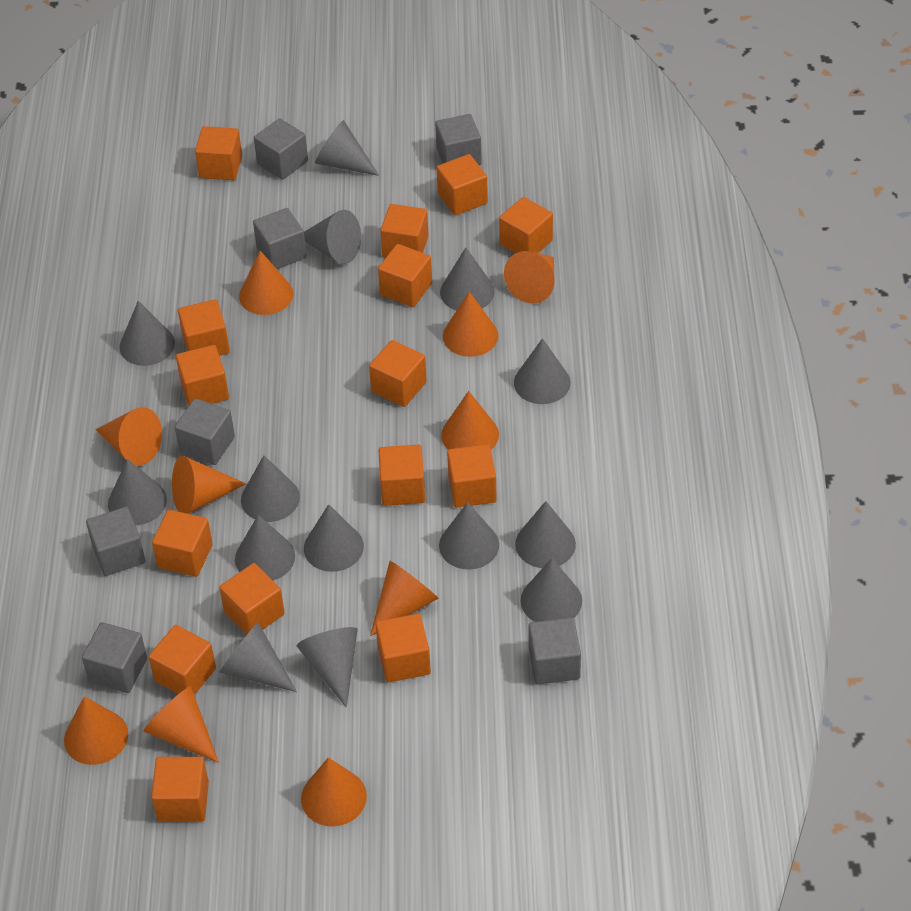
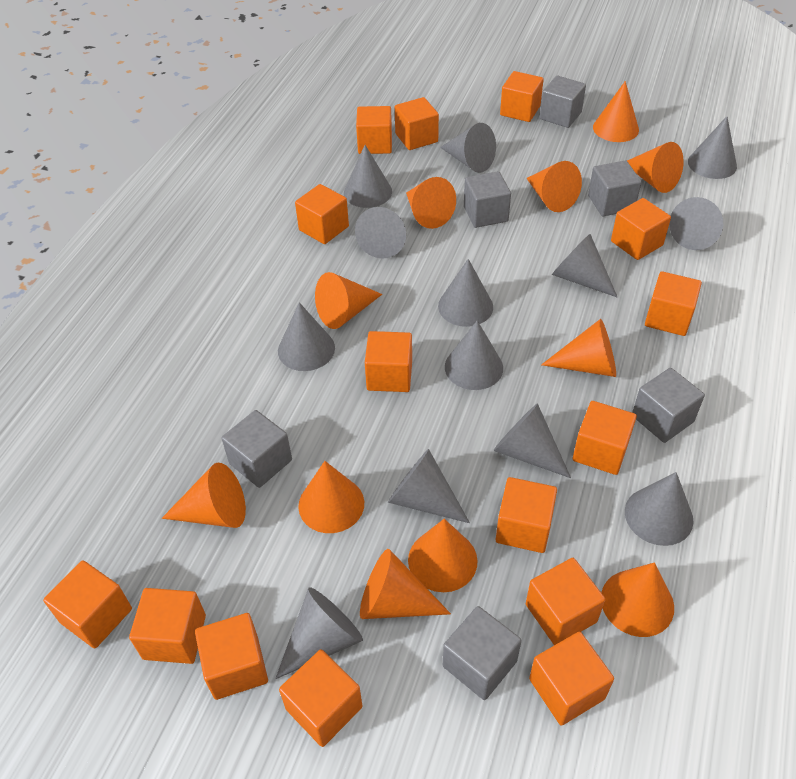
grey cone: [108,459,167,525] [120,301,175,366] [219,622,297,692] [235,515,295,581] [241,455,300,522] [297,627,358,707] [304,210,361,264] [304,504,364,572] [315,120,379,176] [439,502,499,570] [440,247,495,311] [514,338,571,404] [515,501,576,568] [521,558,582,622] = 14 -> [275,587,363,679] [278,302,335,371] [344,145,392,208] [355,207,406,259] [388,449,470,523] [438,259,493,327] [440,123,496,173] [445,320,503,390] [493,403,571,478] [552,234,617,297] [625,472,694,546] [669,197,723,250] [688,116,737,179] = 13
grey cube: [82,622,147,693] [86,507,145,576] [175,398,235,465] [253,208,307,269] [254,118,308,180] [435,114,482,165] [529,618,581,684] = 7 -> [222,410,292,488] [443,606,522,700] [464,171,511,228] [540,76,586,128] [588,160,642,216] [632,368,705,443] = 6
orange cone: [64,696,128,765] [95,407,162,465] [143,686,219,763] [172,456,246,514] [239,251,293,315] [301,757,367,827] [370,561,439,637] [441,391,499,450] [443,292,498,357] [504,251,555,304] = 10 -> [162,463,246,528] [298,461,364,533] [315,272,382,329] [360,549,451,619] [406,177,456,229] [408,519,478,592] [526,161,582,212] [541,319,616,377] [593,81,639,142] [601,562,674,637] [627,142,684,193] = 11

